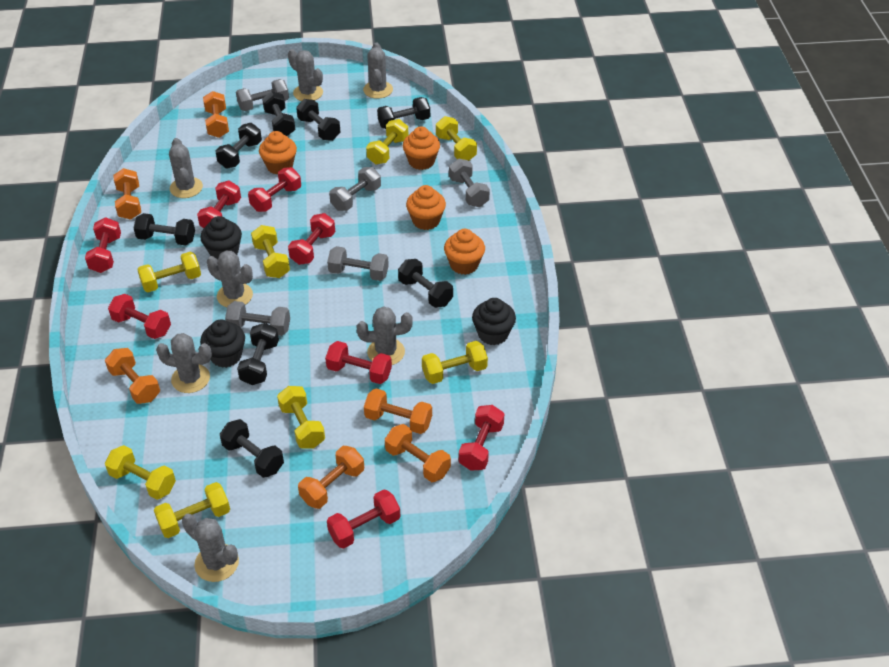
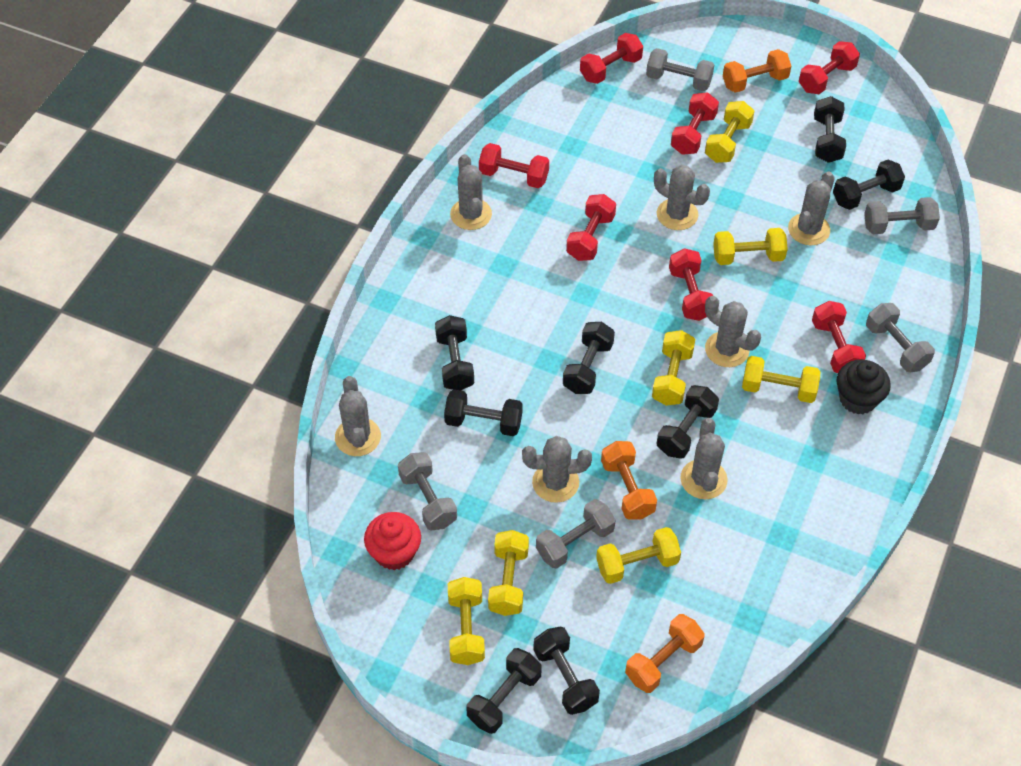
black cupcake: [200,216,242,260] [200,320,245,368] [472,298,516,345] = 3 -> [837,360,891,415] = 1
orange cupcake: [259,131,297,174] [403,127,440,170] [406,185,446,230] [444,229,485,275] = 4 -> none = 0
orange dumbbell: [105,348,160,404] [113,168,141,220] [203,91,229,138] [298,446,364,509] [364,389,432,434] [385,424,451,482] = 6 -> [601,441,657,520] [625,614,705,693] [723,49,791,93] = 3
red cupcake: none = 0 -> [364,512,421,570] = 1
red dumbbell: [85,217,121,273] [108,294,171,339] [197,180,241,228] [248,167,301,212] [288,213,335,265] [325,341,392,384] [327,489,400,549] [459,405,504,471] = 8 -> [479,143,549,188] [566,194,616,261] [580,33,643,84] [669,248,713,321] [671,92,719,155] [799,41,860,94] [812,301,866,373] = 7
yellow dumbbell: [105,445,176,500] [137,252,201,292] [154,482,230,538] [251,225,290,278] [277,386,325,448] [366,119,408,165] [422,341,488,384] [436,116,477,161] = 8 -> [448,577,485,665] [488,530,529,616] [596,527,681,584] [652,330,695,406] [705,101,754,163] [713,228,788,265] [742,356,820,403] = 7

